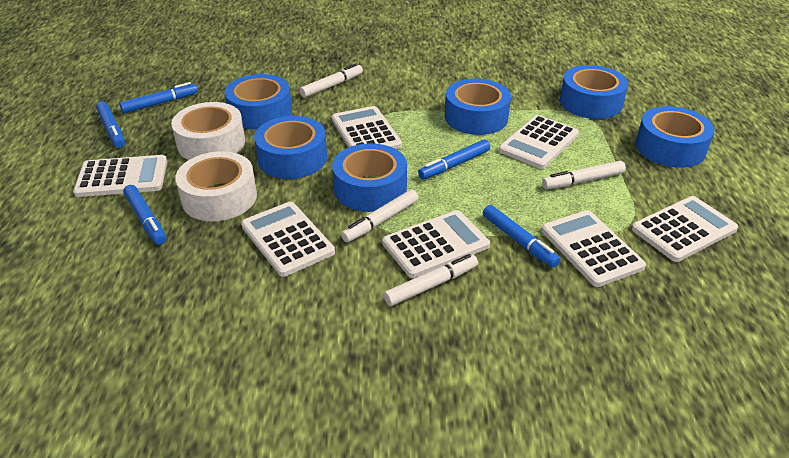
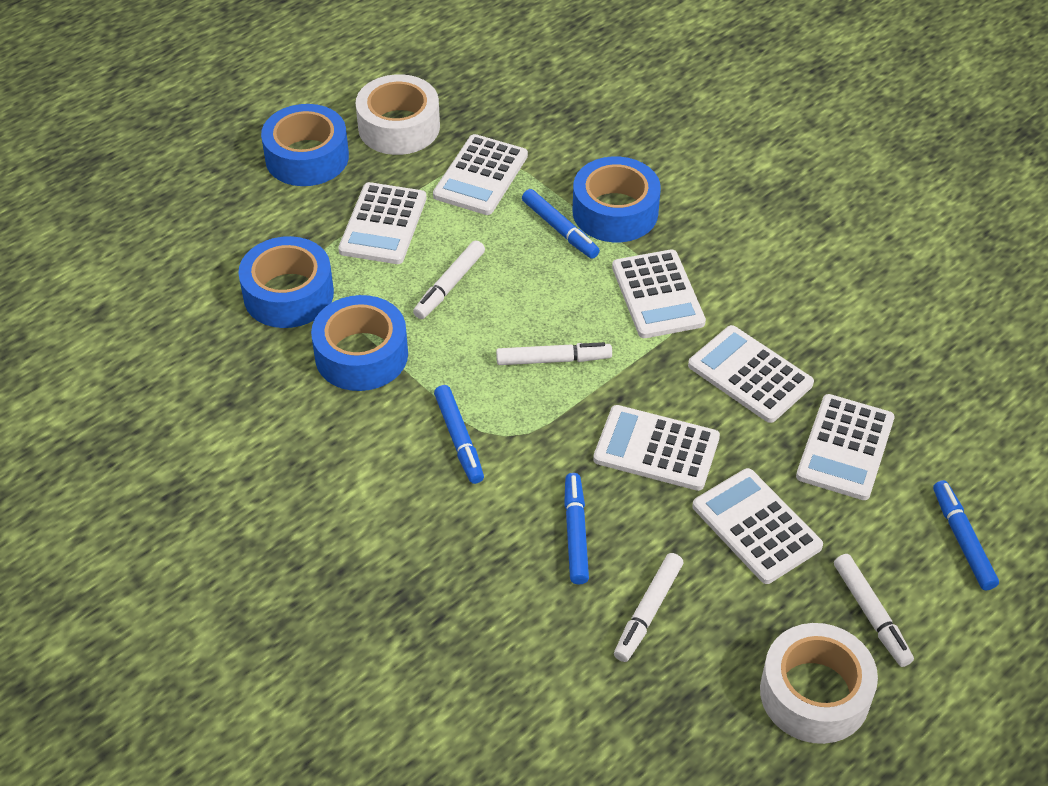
blue marker: [96,101,125,148] [119,82,198,113] [123,185,166,245] [418,139,490,179] [483,205,560,268] = 5 -> [434,385,484,484] [522,189,600,259] [564,473,589,585] [933,480,999,590] = 4
blue tape: [225,74,292,130] [254,116,327,179] [332,143,407,212] [445,79,511,135] [560,65,628,119] [636,106,715,168] = 6 -> [238,236,334,328] [261,104,349,186] [311,295,408,391] [573,157,661,242] = 4

